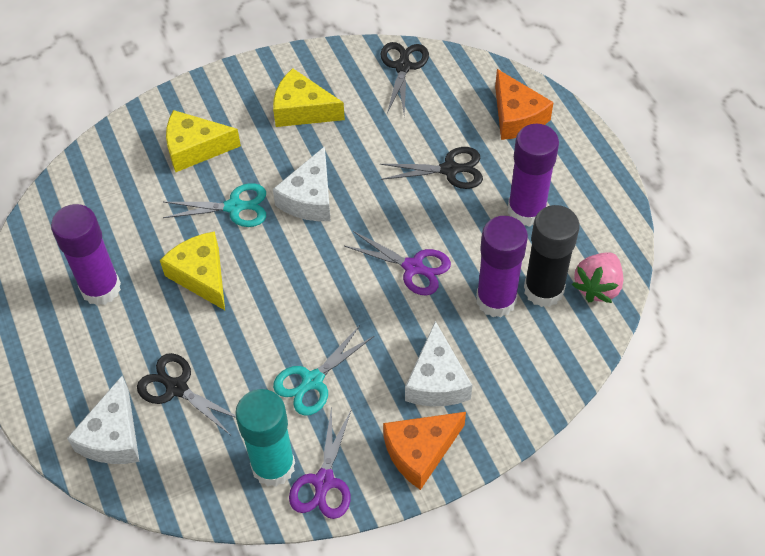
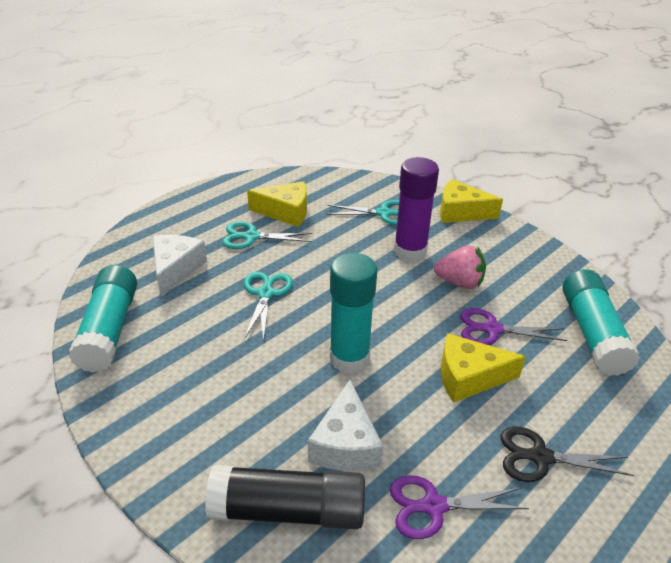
black scissors: [137,353,236,435] [380,147,483,189] [381,42,429,115] = 3 -> [500,426,634,482] = 1
orange cheese: [383,412,466,490] [495,69,554,140] = 2 -> none = 0
purple glue stick: [51,204,121,306] [476,216,528,317] [507,124,559,227] = 3 -> [394,157,439,262] = 1
turquoise glue stick: [235,389,295,487] = 1 -> [68,265,137,373] [329,253,377,374] [562,269,640,376] = 3
turquoise scissors: [163,183,266,227] [273,325,374,416] = 2 -> [222,221,312,249] [244,271,293,341] [327,200,399,225] = 3
white cheese: [67,376,140,464] [273,146,331,221] [405,321,472,406] = 3 -> [152,235,207,297] [308,380,383,471] = 2

